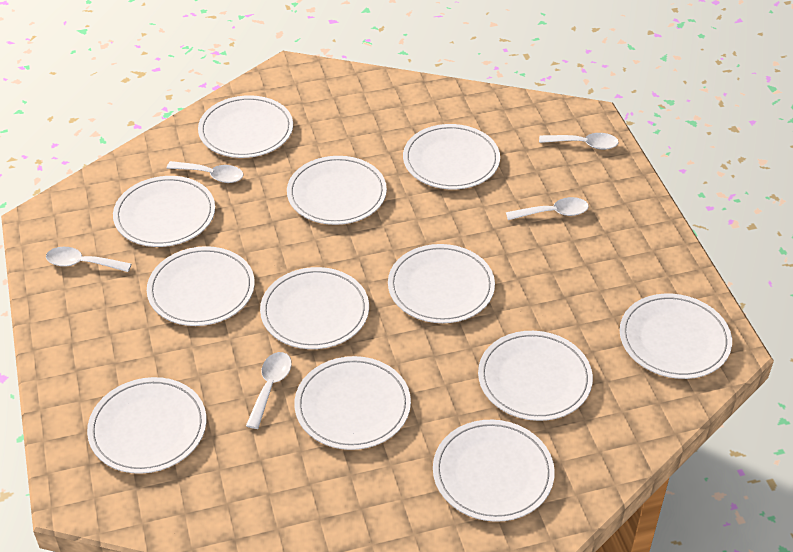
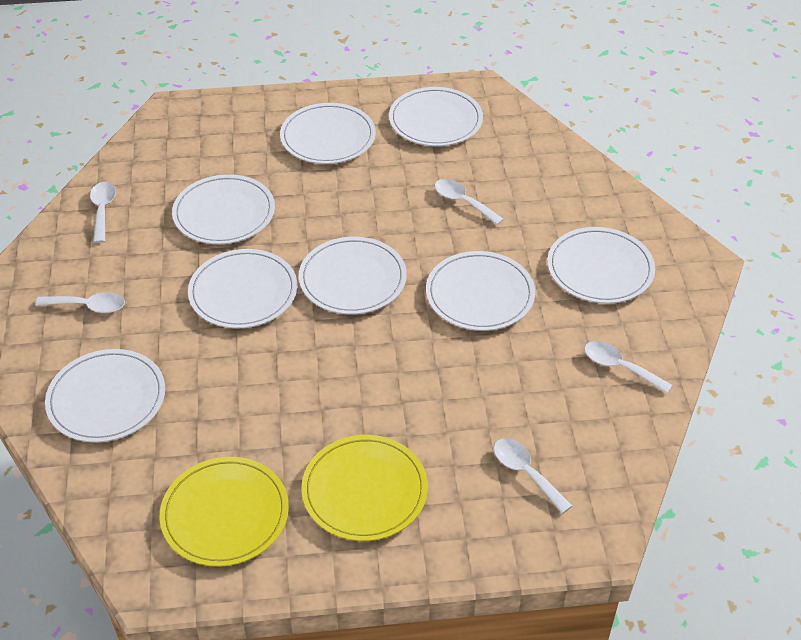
white plate: [87,377,207,474] [113,176,215,247] [147,246,255,326] [198,95,293,158] [260,267,369,349] [287,156,387,225] [294,356,411,450] [388,244,495,323] [403,124,500,189] [433,420,555,522] [478,331,593,421] [620,294,732,379] = 12 -> [45,349,165,442] [172,174,275,244] [188,249,297,329] [280,103,376,164] [299,237,407,314] [389,87,483,146] [426,251,535,331] [547,227,655,304] = 8
yellow plate: none = 0 -> [160,457,289,567] [301,435,428,541] = 2

